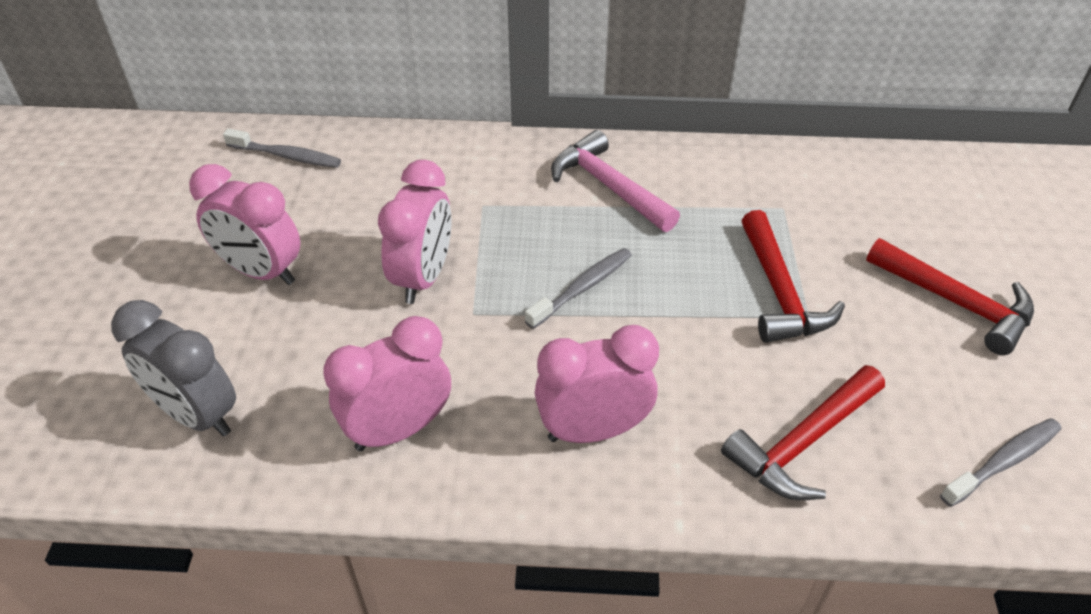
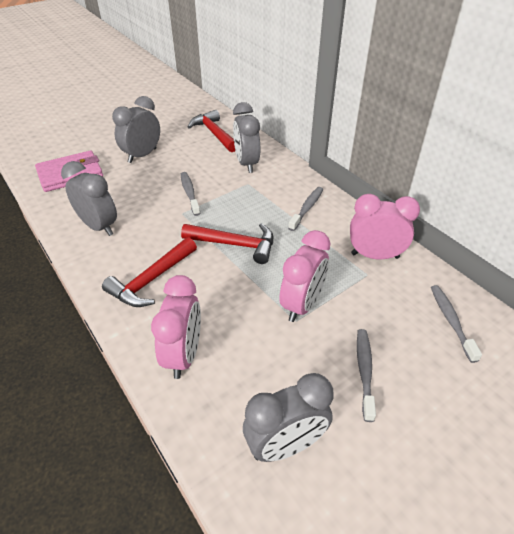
grey clock: [111,300,236,436] = 1 -> [61,161,117,236] [112,96,160,163] [233,102,260,173] [243,373,333,462] = 4
grey toothbrush: [223,129,341,168] [525,248,632,329] [940,418,1062,507] = 3 -> [181,172,200,216] [288,187,323,231] [357,329,376,422] [431,285,482,363] = 4
pink clock: [189,164,300,285] [323,316,451,451] [378,160,452,304] [535,325,659,443] = 4 -> [151,275,201,379] [279,230,330,322] [350,194,420,259] = 3
pink hammer: [551,130,680,232] = 1 -> none = 0
pink wallet: none = 0 -> [35,150,103,192] = 1

